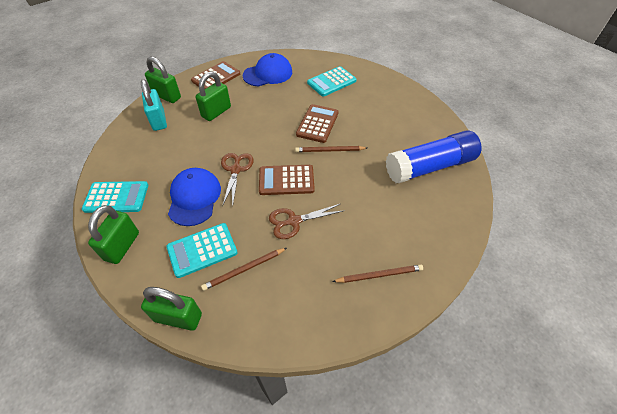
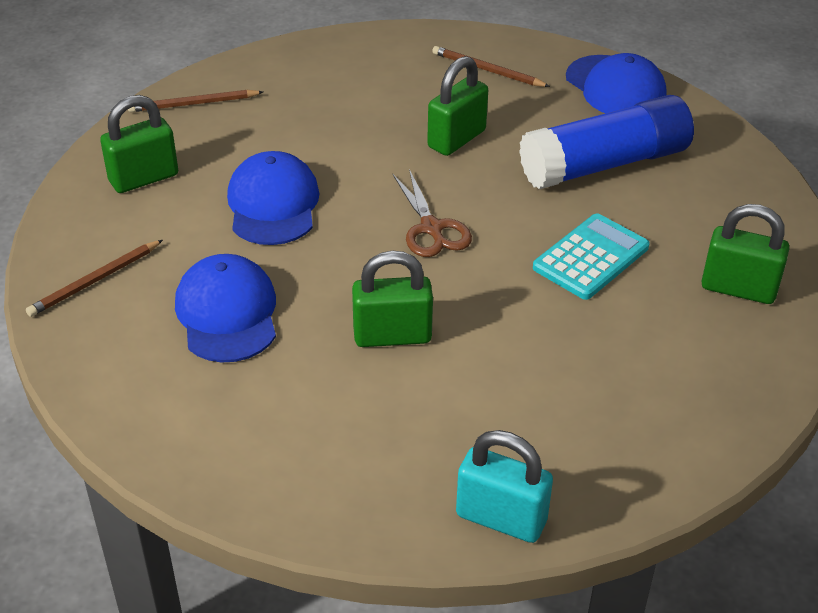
blue cap: [168,168,221,226] [243,53,292,87] = 2 -> [175,254,276,362] [227,151,319,245] [566,53,667,113] = 3
brown calculator: [191,61,240,89] [259,165,315,195] [296,104,339,143] = 3 -> none = 0
brown scissors: [221,153,254,207] [269,204,345,239] = 2 -> [393,169,472,257] = 1
turquoise calculator: [82,181,148,213] [167,223,238,278] [307,66,357,97] = 3 -> [533,214,650,300] = 1

